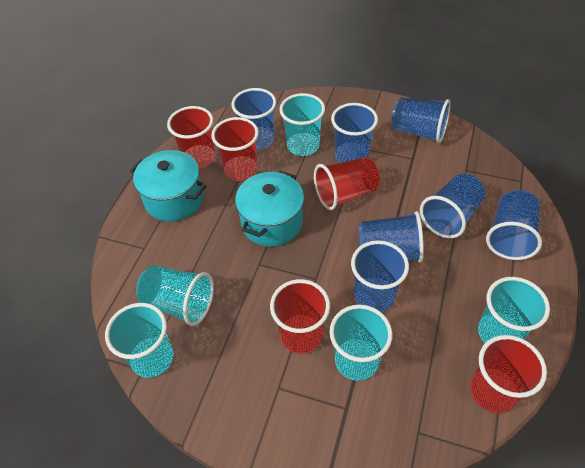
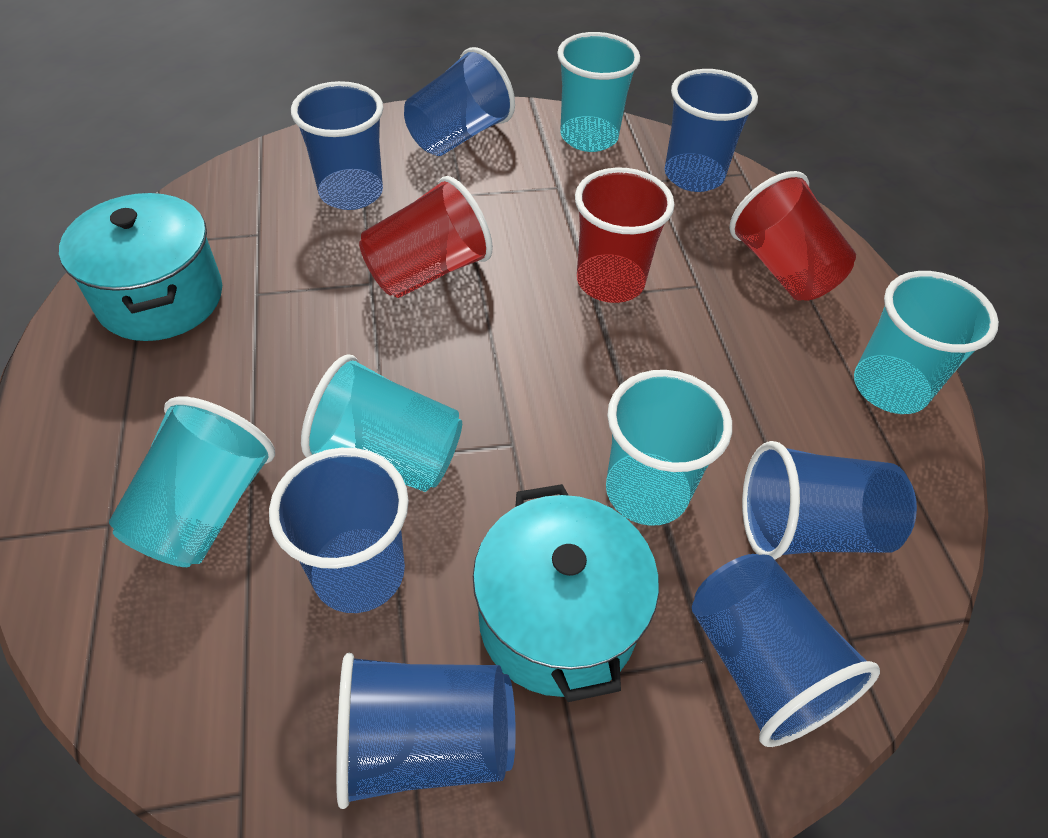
red cup: [167,106,215,169] [211,117,259,181] [270,279,330,354] [314,157,380,210] [470,335,547,413] = 5 -> [359,176,493,298] [575,167,674,303] [729,171,856,301] = 3

